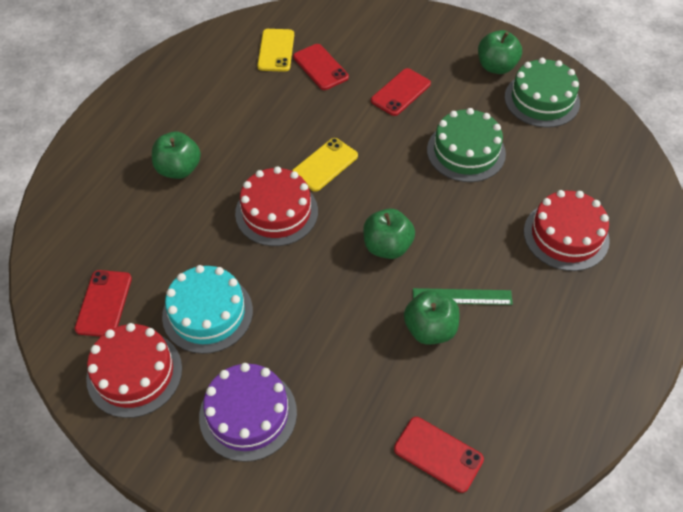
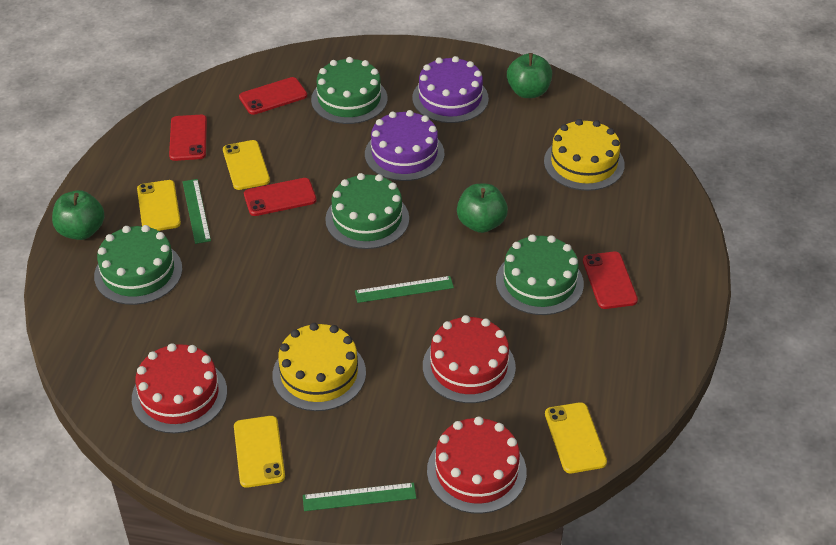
green apple: [152,131,201,179] [363,209,415,259] [404,290,460,345] [478,30,522,74] = 4 -> [52,190,105,240] [457,184,508,233] [507,53,552,98] = 3
green cake: [427,108,506,182] [505,58,580,128] = 2 -> [94,225,182,305] [311,57,388,124] [325,173,409,249] [496,234,584,315] = 4
green ruler: [413,288,513,305] = 1 -> [182,179,211,244] [303,483,416,511] [355,276,454,303] = 3
purple cake: [199,363,297,462] = 1 -> [365,110,445,181] [412,56,489,123] = 2
turquoise cake: [162,265,253,354] = 1 -> none = 0
yellow cake: none = 0 -> [272,323,366,411] [544,119,625,191] = 2
yellow phone: [257,29,294,72] [292,138,358,192] = 2 -> [137,180,181,231] [223,140,270,190] [234,416,285,488] [545,402,607,473] = 4

